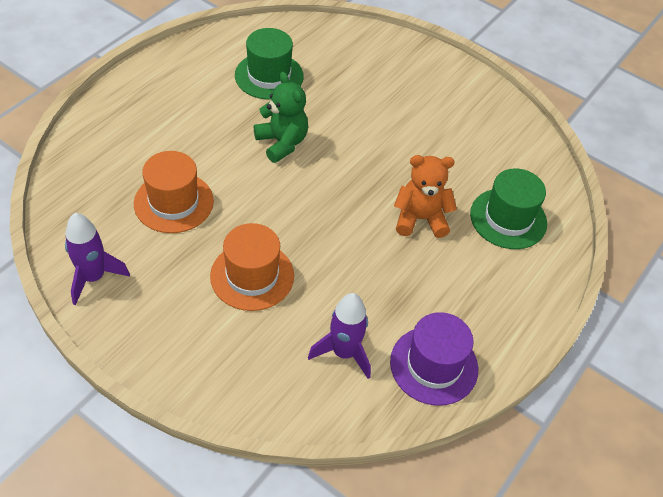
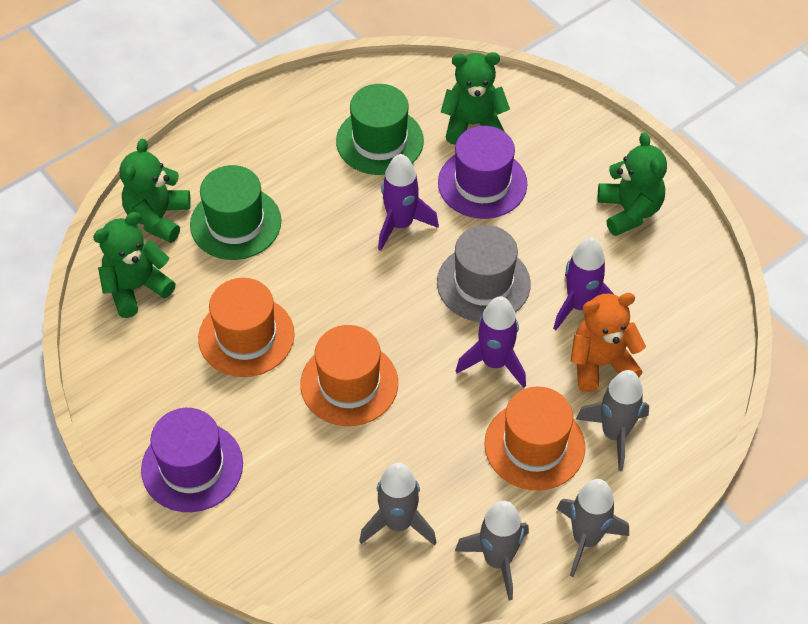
green teddy bear: [254,72,308,163] = 1 -> [93,212,176,318] [120,139,191,243] [441,52,510,145] [598,132,667,236] = 4
grey hat: none = 0 -> [437,225,531,322] = 1
grey rocket: none = 0 -> [359,463,437,546] [455,501,529,601] [557,479,629,577] [576,370,649,471] = 4
orange hat: [134,151,214,233] [210,223,294,311] = 2 -> [198,278,295,377] [300,325,398,426] [484,386,585,491] = 3
purple hat: [390,312,478,406] = 1 -> [141,408,243,512] [438,126,527,219] = 2
purple rocket: [65,213,130,305] [308,293,371,379] = 2 -> [378,154,439,251] [456,296,526,388] [553,237,615,330] = 3

